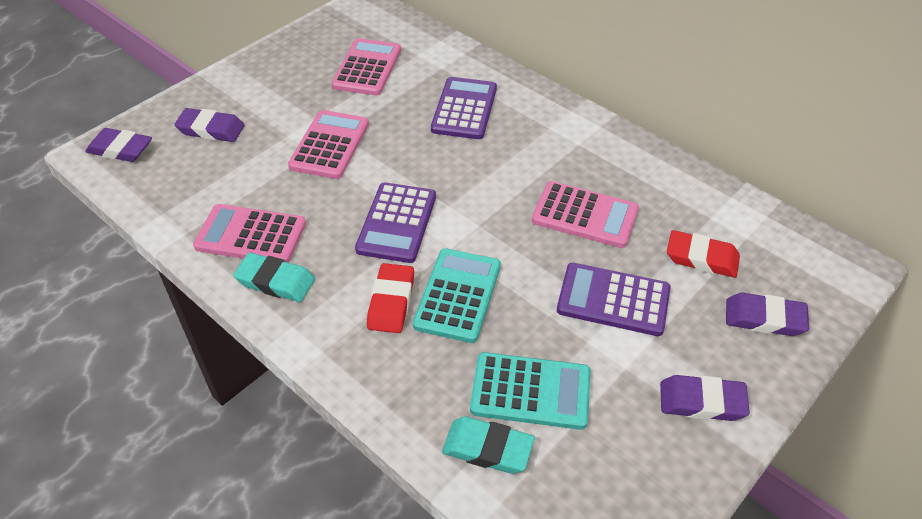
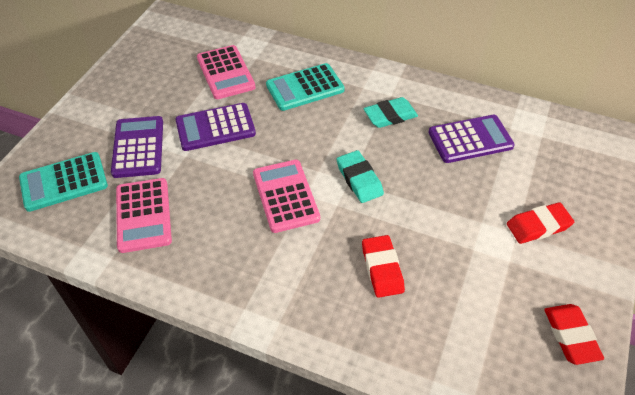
pink calculator: [193,204,306,263] [288,110,369,179] [331,38,401,96] [532,181,639,248] = 4 -> [116,178,172,253] [197,45,256,99] [253,160,320,233] = 3
purple eraser: [85,128,152,162] [174,108,245,142] [660,375,750,421] [726,293,809,336] = 4 -> none = 0
red eraser: [367,263,414,333] [667,230,740,278] = 2 -> [362,235,405,298] [507,202,574,244] [544,304,604,365] = 3

